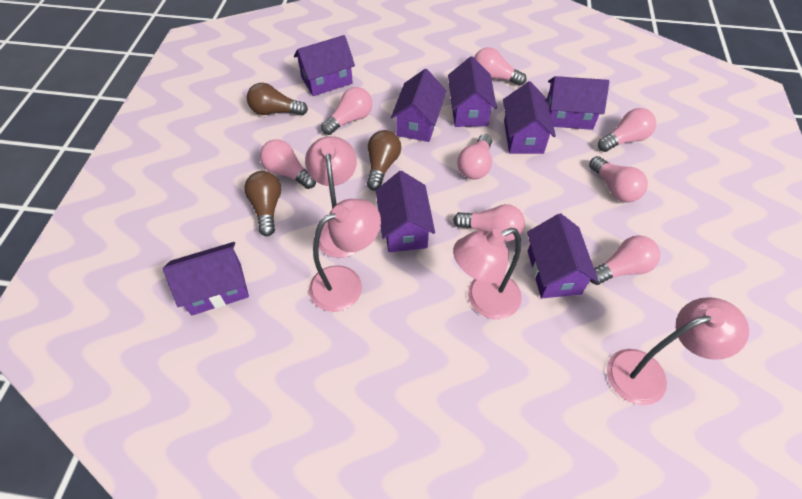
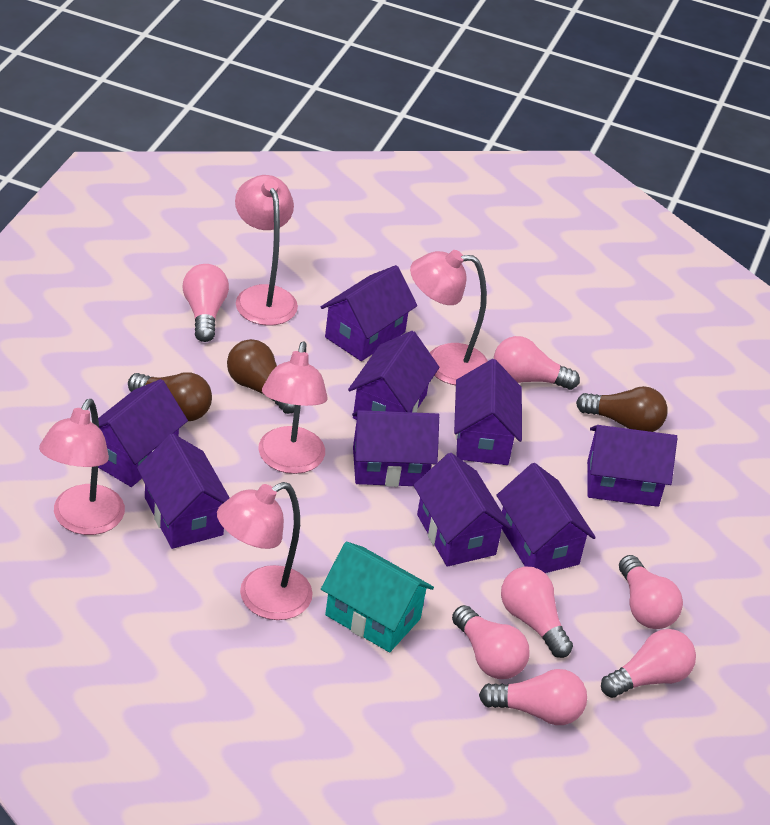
pink lamp: [305,136,358,258] [309,199,381,312] [453,228,522,319] [607,297,749,405] = 4 -> [39,399,125,535] [217,482,313,620] [235,175,298,326] [258,342,327,474] [410,250,488,385] = 5
pink light bulb: [260,139,316,189] [321,87,372,135] [453,204,525,242] [457,134,492,179] [474,47,527,86] [589,156,648,203] [590,235,660,285] [598,108,656,152] = 8 -> [182,264,229,342] [452,605,530,679] [479,669,587,725] [494,336,580,390] [501,567,573,658] [601,629,696,698] [619,555,683,629] = 7
purple house: [163,242,249,316] [294,35,355,96] [376,171,435,252] [391,69,446,142] [448,56,497,127] [503,81,556,154] [527,213,598,298] [547,76,610,130] = 8 -> [98,379,188,487] [137,433,230,549] [321,265,417,361] [348,331,439,420] [352,410,439,487] [413,453,511,567] [454,359,522,465] [496,463,596,573] [587,425,677,507] = 9
turquoise house: none = 0 -> [321,542,434,652] = 1

